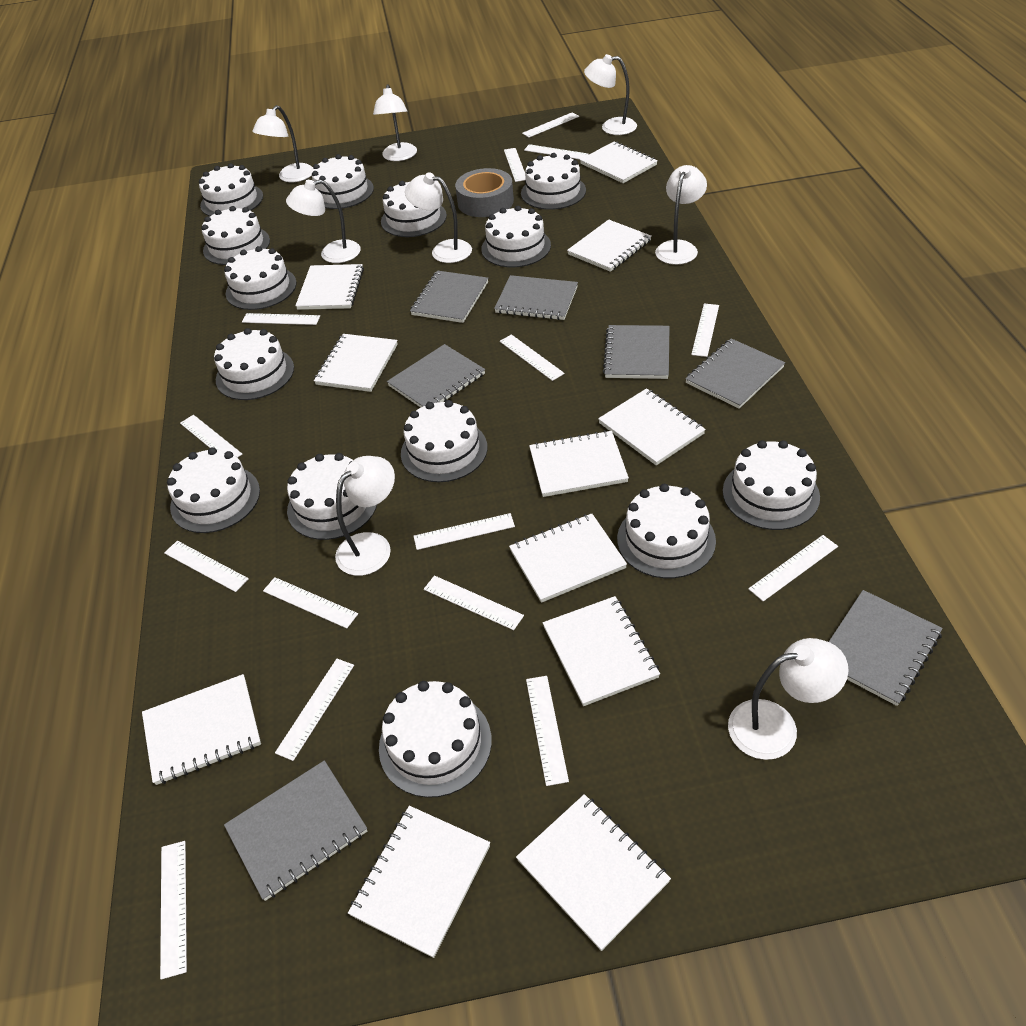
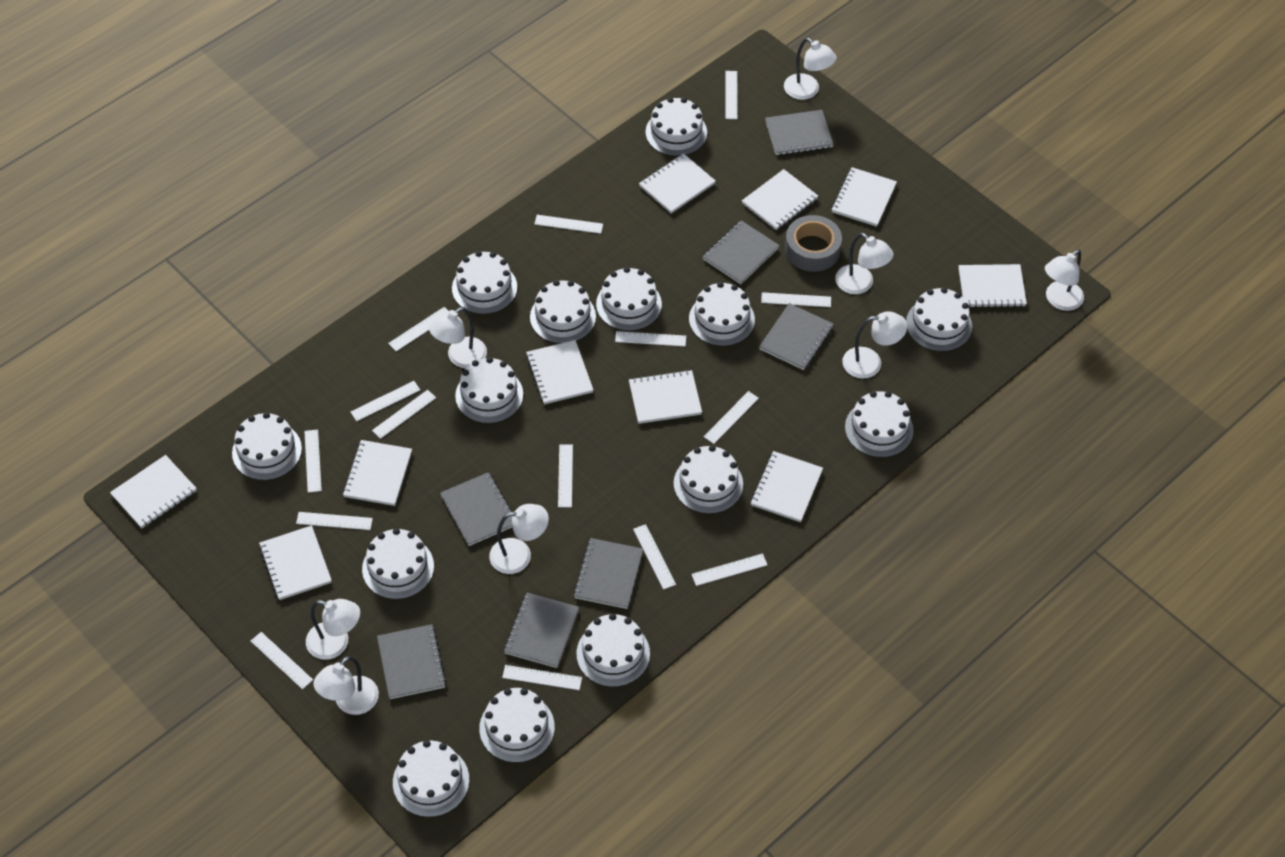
white notebook: [142,674,261,785] [295,264,364,310] [314,334,398,392] [348,806,490,958] [509,514,627,603] [516,794,671,951] [529,430,629,497] [543,596,660,706] [567,220,652,272] [580,142,658,183] [598,388,706,465] = 11 -> [110,455,197,528] [259,525,332,600] [343,440,412,506] [526,340,593,405] [629,370,702,424] [639,153,716,214] [742,169,818,230] [751,451,823,522] [831,167,897,227] [959,264,1027,308] = 10

